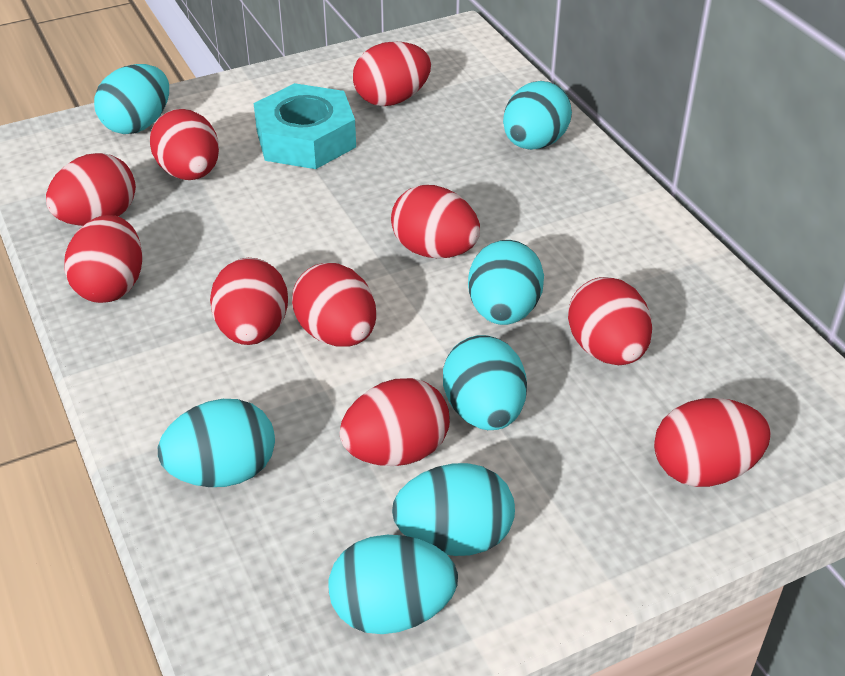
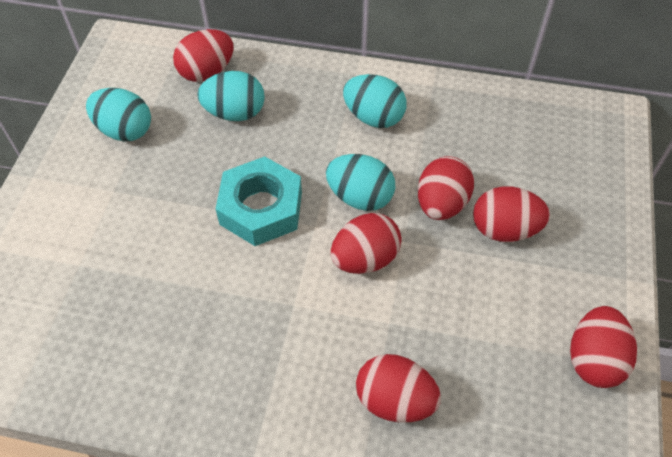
red egg: [46,153,136,226] [64,215,142,303] [150,109,219,180] [210,258,288,345] [292,263,376,347] [340,378,450,466] [353,41,431,106] [391,185,480,259] [568,277,652,365] [654,398,771,487] = 10 -> [173,29,234,82] [331,213,402,274] [356,354,441,423] [418,156,474,220] [473,186,550,242] [570,306,637,388] = 6
turquoise egg: [94,64,169,134] [158,399,275,487] [329,535,458,634] [392,463,515,556] [443,335,527,430] [468,240,544,325] [503,81,572,150] = 7 -> [86,88,151,142] [197,71,265,121] [326,154,396,211] [343,74,407,128] = 4

